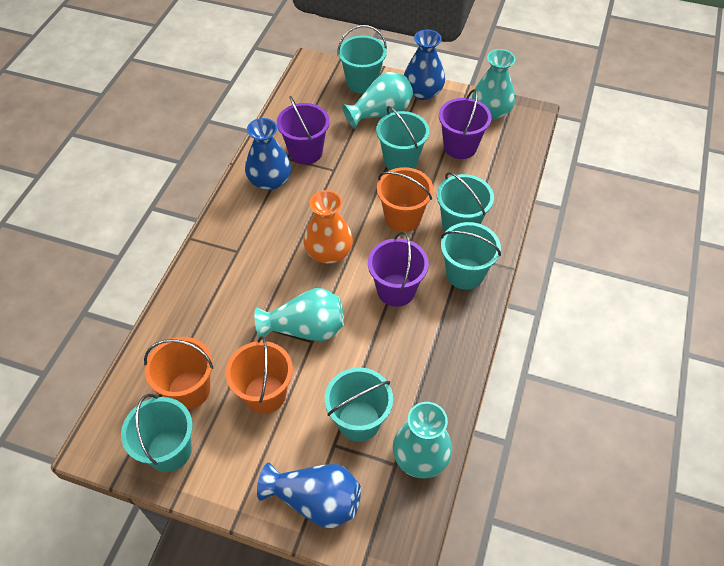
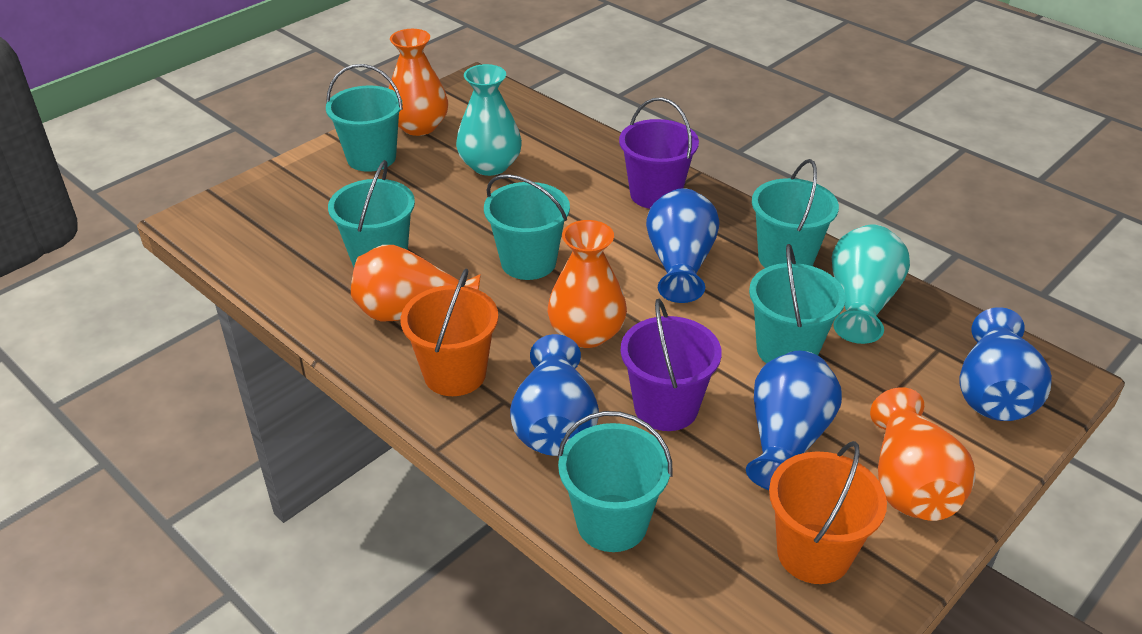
blue vase: [245,118,291,190] [257,463,361,528] [404,29,445,100] = 3 -> [510,334,599,456] [646,188,720,303] [746,351,842,490] [959,307,1052,421] = 4
orange bucket: [144,337,213,409] [225,336,293,414] [377,167,434,232] = 3 -> [401,269,498,396] [769,441,887,584] = 2
orange vase: [303,190,353,264] = 1 -> [351,245,481,322] [389,29,448,136] [548,220,627,348] [870,387,976,521] = 4
purple bucket: [277,96,330,165] [368,231,429,307] [439,89,492,159] = 3 -> [619,97,699,209] [621,298,722,431] = 2
turquoise vase: [254,288,344,341] [342,72,413,129] [393,402,452,478] [472,49,515,120] = 4 -> [456,64,522,176] [832,225,910,344] = 2

